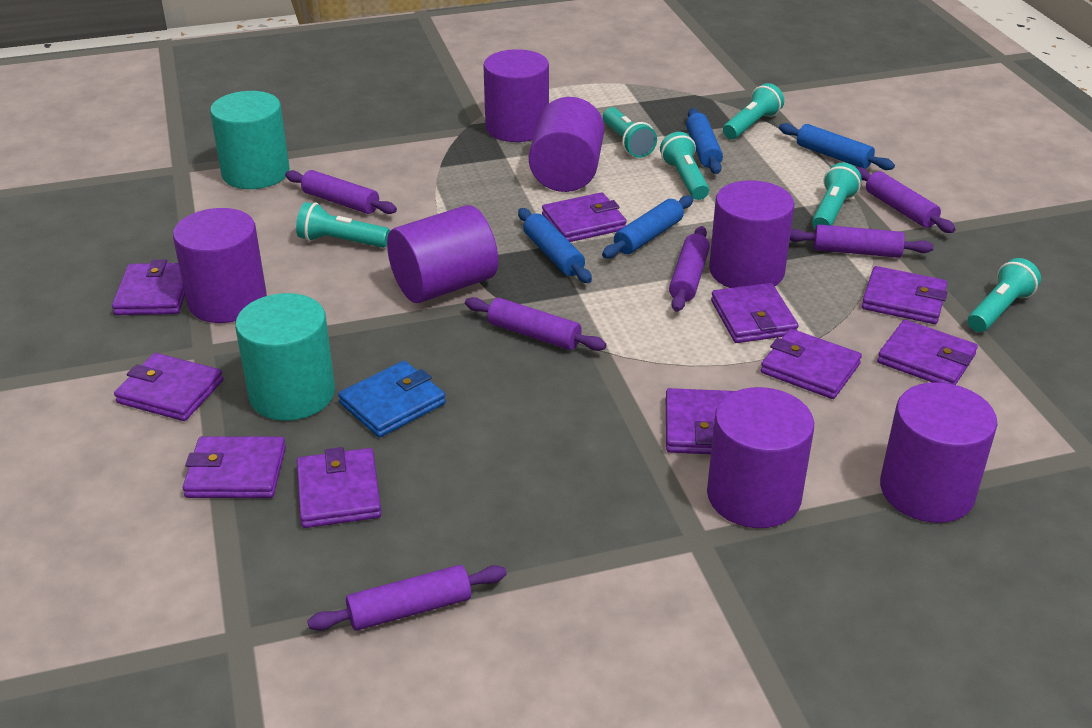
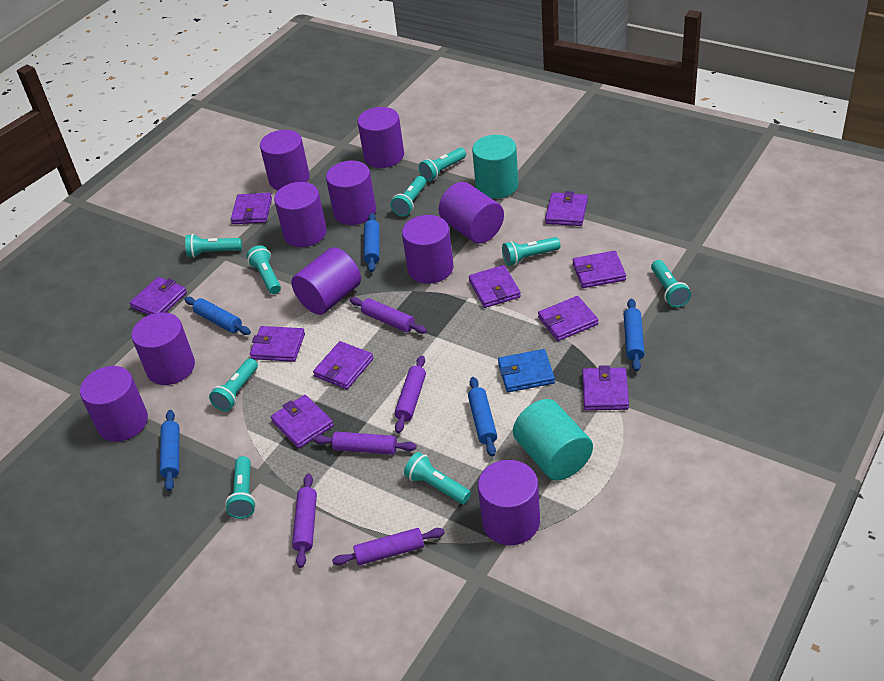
blue rolling pin: [518,208,592,283] [602,195,693,258] [686,108,723,174] [779,123,895,170] = 4 -> [160,410,179,491] [184,297,251,335] [364,213,380,272] [468,377,497,457] [624,299,645,371] = 5
purple cylinder: [173,208,267,323] [387,205,498,303] [483,49,549,142] [529,97,604,192] [707,387,814,528] [709,180,795,288] [880,382,997,523] = 7 -> [80,366,148,442] [131,312,195,385] [260,130,310,190] [274,182,327,247] [291,247,361,315] [326,161,376,225] [357,107,404,168] [402,215,453,284] [439,182,504,244] [478,460,540,545] = 10
purple rolling pin: [285,170,397,214] [307,565,507,631] [465,297,606,351] [669,226,710,312] [790,224,934,258] [856,167,956,233] = 6 -> [292,473,317,568] [313,432,417,455] [332,528,445,565] [350,297,427,334] [395,355,426,433] = 5
turquoise flashlight: [296,202,390,248] [603,107,657,158] [660,132,709,200] [723,83,784,139] [812,163,862,229] [968,258,1041,332] = 6 -> [185,234,242,258] [209,358,258,411] [225,456,256,519] [247,245,281,294] [390,176,426,217] [404,452,471,504] [419,148,466,181] [502,237,560,266] [651,260,691,308] = 9

